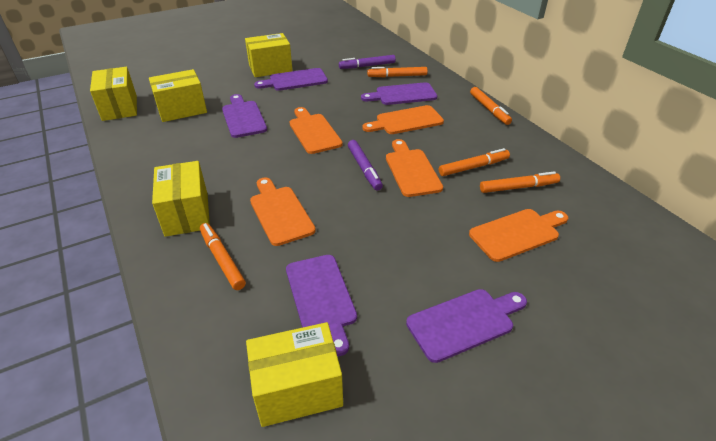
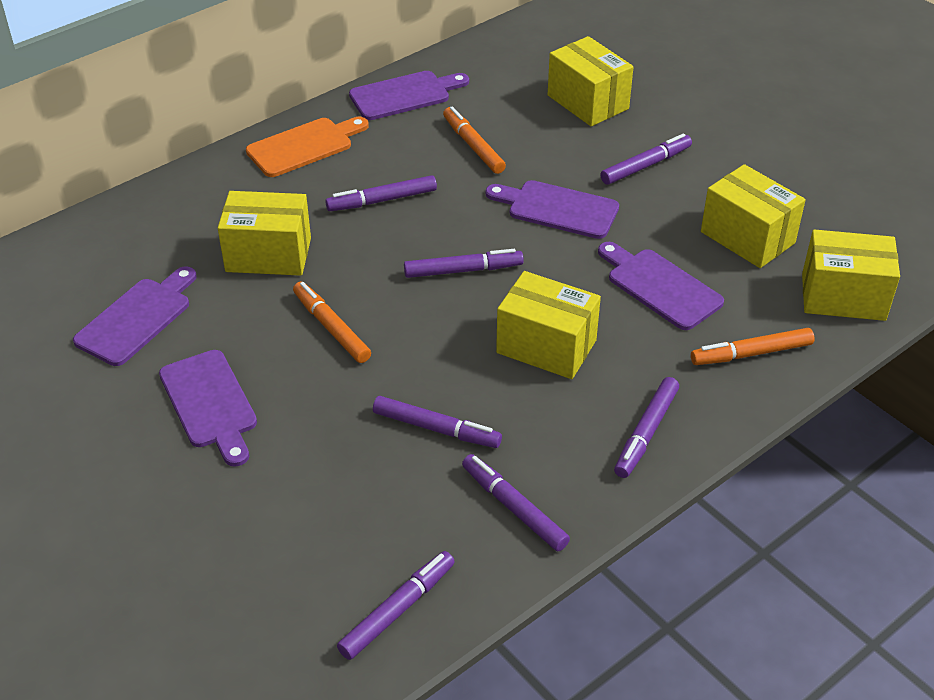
orange cutting board: [250,178,316,246] [289,107,343,154] [362,105,444,134] [386,139,443,197] [469,209,568,262] = 5 -> [246,117,369,177] = 1
orange marker: [200,223,246,290] [367,67,428,77] [439,148,510,176] [470,87,512,125] [480,171,560,193] = 5 -> [293,282,371,363] [443,106,506,174] [691,328,815,365] = 3
purple marker: [339,55,396,69] [348,140,383,191] = 2 -> [325,175,437,211] [337,551,455,660] [373,396,502,448] [404,249,524,278] [462,454,570,551] [600,134,692,185] [614,377,679,478] = 7

